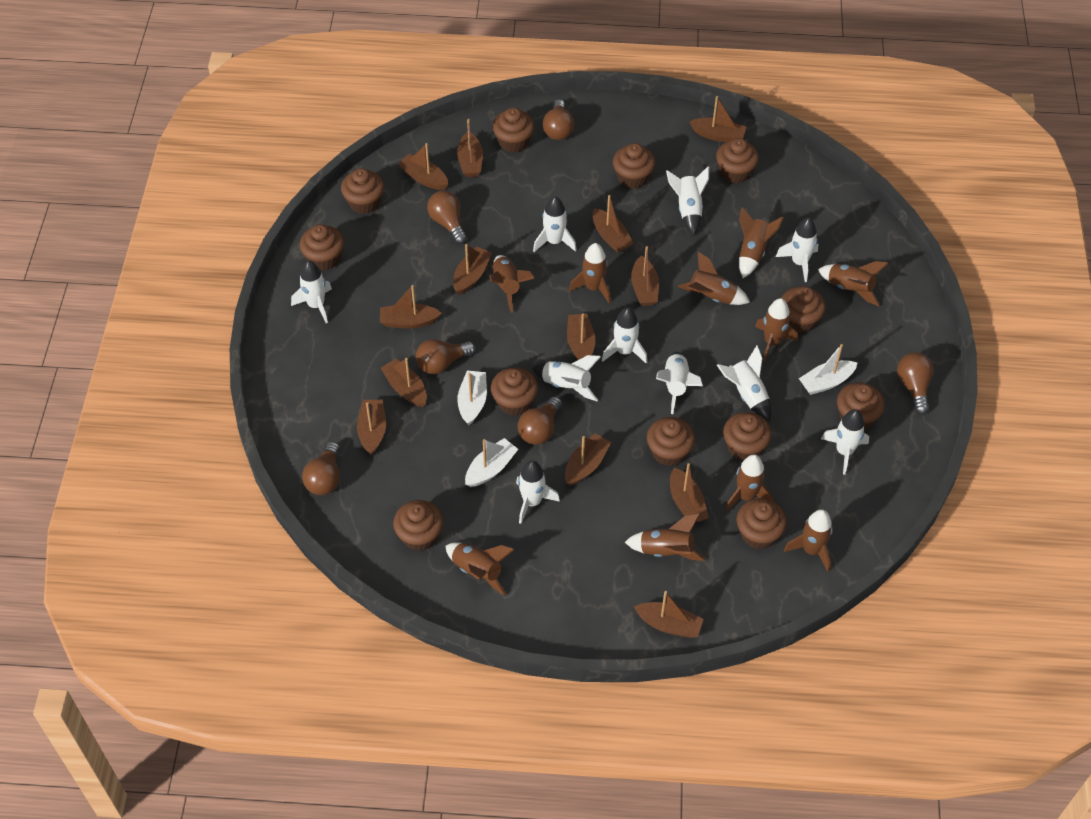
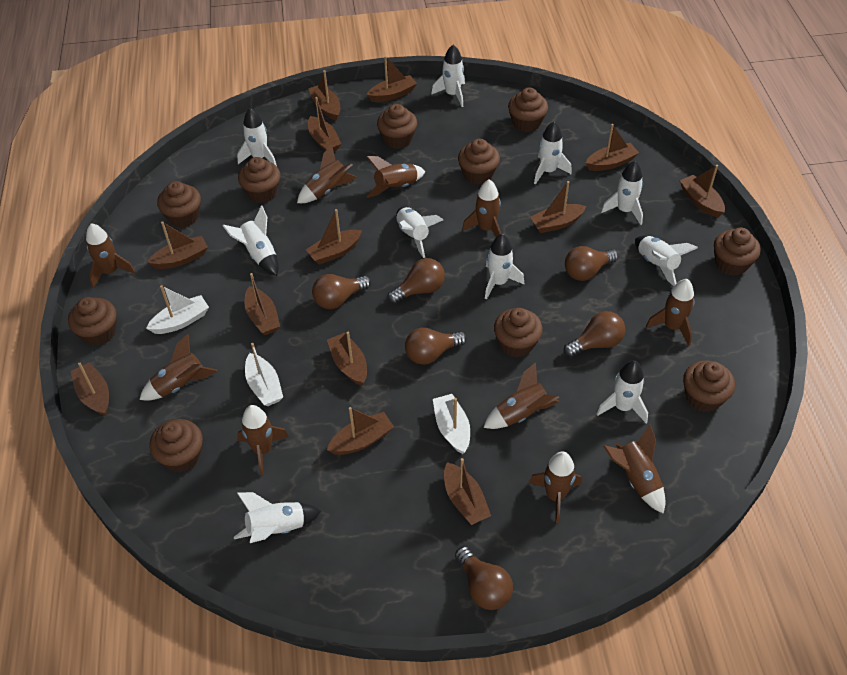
brown cupcake: [300,224,344,270] [341,168,384,214] [393,500,444,551] [491,368,538,416] [493,107,535,153] [613,143,655,189] [647,417,695,466] [716,138,759,183] [723,412,772,461] [737,498,787,549] [782,286,826,333] [837,383,885,430] = 12 -> [68,297,117,346] [149,419,203,472] [157,181,201,228] [238,157,280,203] [377,104,417,149] [458,139,500,185] [494,308,543,357] [508,87,548,132] [683,361,735,412] [714,228,761,276] = 10

